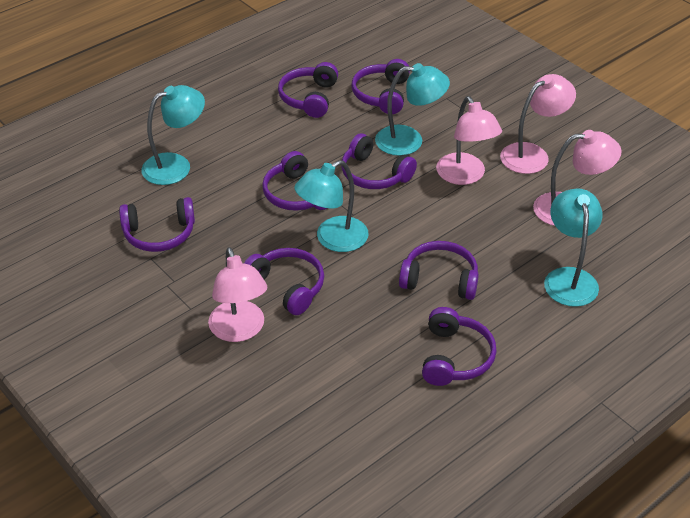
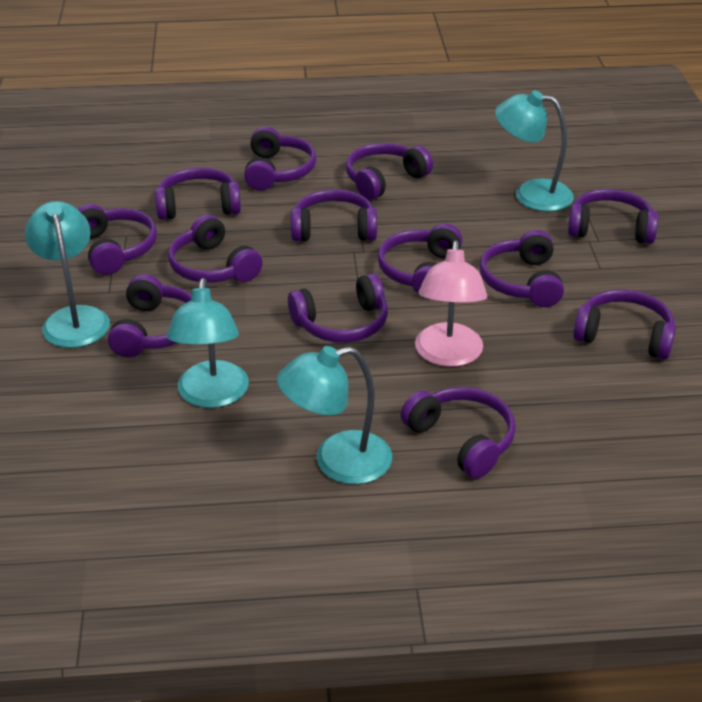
pink lamp: [208,247,267,342] [436,96,502,185] [500,74,576,174] [533,130,622,226] = 4 -> [415,241,487,367] = 1
purple headphones: [119,197,195,252] [244,248,324,315] [262,151,327,211] [278,62,338,118] [341,133,417,189] [352,59,410,114] [399,241,479,300] [422,307,497,386] = 8 -> [77,204,157,275] [108,274,192,357] [155,168,241,220] [168,215,262,283] [244,126,317,191] [288,273,388,343] [291,189,377,241] [346,143,433,200] [378,223,462,294] [401,387,516,479] [480,230,564,307] [568,189,658,244] [573,289,676,360] = 13

